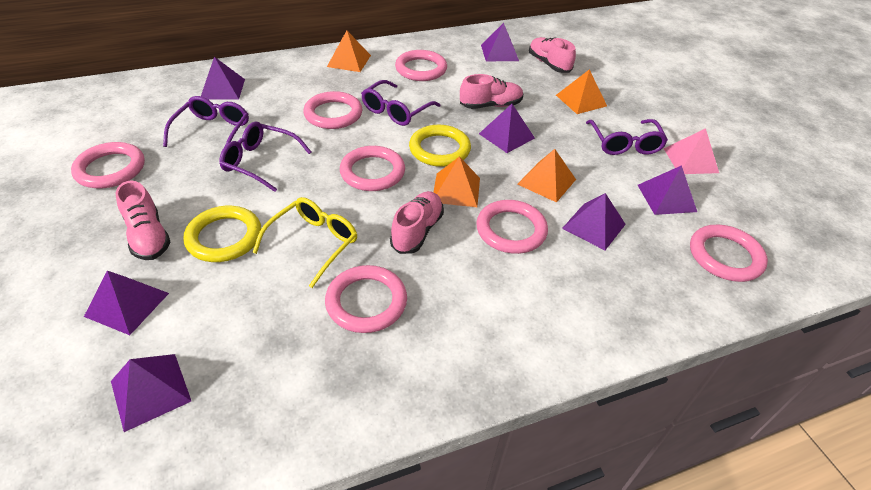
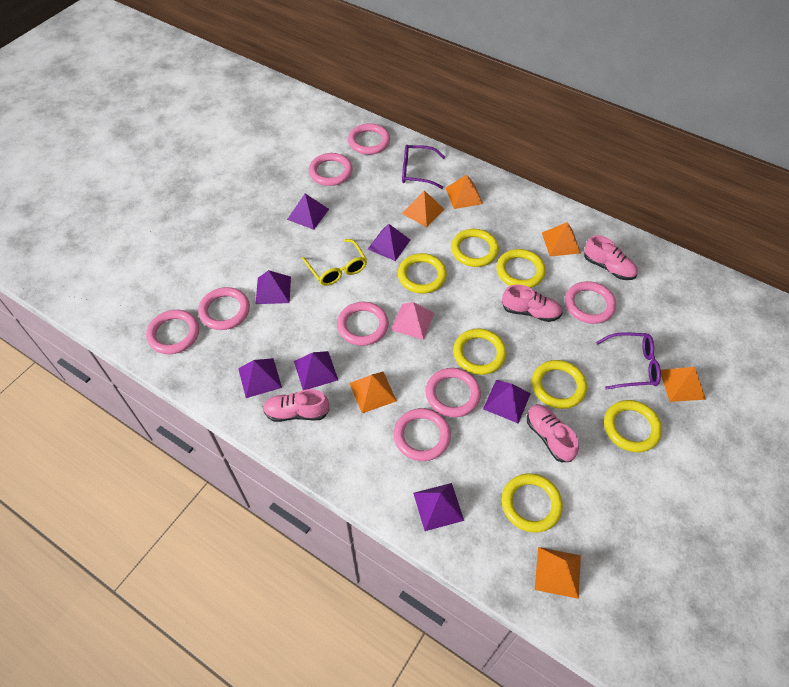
orange pyramid: [327,30,371,72] [434,156,480,207] [518,149,576,203] [556,69,607,114] = 4 -> [349,372,397,413] [402,190,444,227] [446,175,483,209] [535,547,581,599] [542,222,581,256] [661,367,706,402] = 6
pink ring: [71,142,145,188] [303,91,362,129] [325,265,407,333] [340,146,405,191] [395,50,447,81] [476,200,548,254] [690,225,768,282] = 7 -> [146,310,199,354] [198,287,250,330] [309,153,353,186] [337,302,389,346] [348,123,390,155] [394,408,451,461] [426,368,481,417] [565,281,616,324] = 8
purple glasses: [163,96,249,147] [219,122,311,192] [361,80,441,126] [586,119,668,155] = 4 -> [402,145,445,189] [596,332,661,390] = 2
yellow ring: [183,206,261,262] [409,125,471,167] = 2 -> [398,253,447,294] [451,229,499,267] [453,328,506,375] [496,249,546,288] [502,473,563,533] [532,360,587,409] [604,400,662,452] = 7

